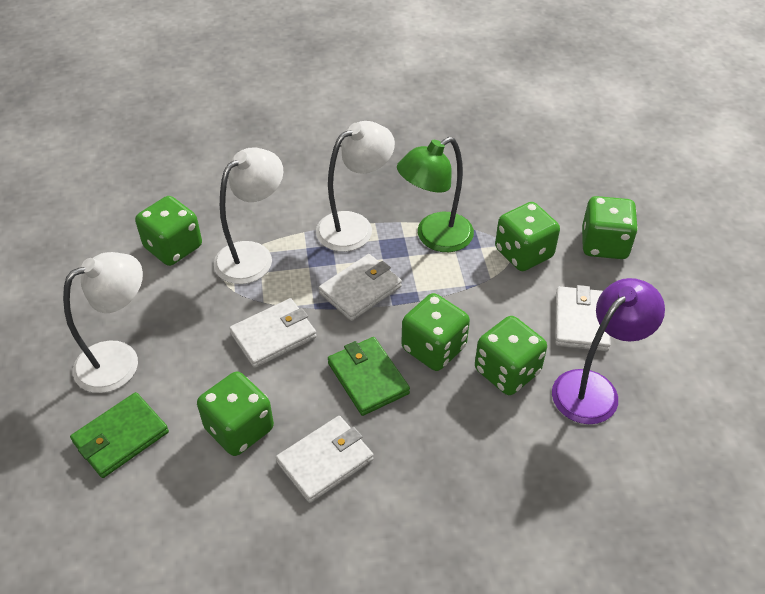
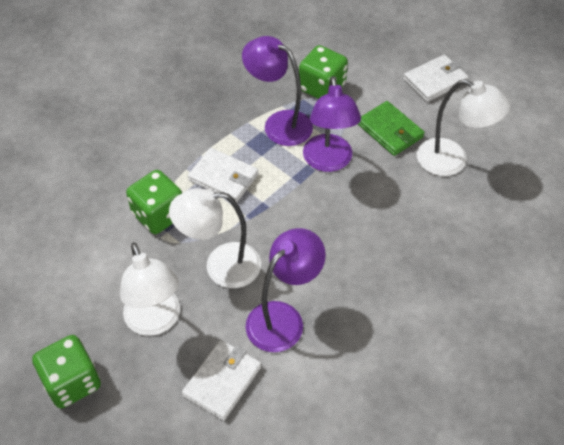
green dice: [135,196,202,266] [197,371,274,456] [401,293,470,371] [475,316,547,395] [495,202,560,271] [582,196,638,259] = 6 -> [32,335,101,408] [126,170,182,234] [299,45,348,99] = 3
green lamp: [397,137,474,252] = 1 -> none = 0
green wallet: [70,392,169,478] [328,337,410,416] = 2 -> [358,101,424,156] = 1
purple lamp: [552,278,665,424] = 1 -> [242,36,313,146] [246,228,326,352] [303,76,361,172] = 3
white wallet: [229,298,317,368] [276,416,374,503] [319,254,402,321] [555,285,611,351] = 4 -> [182,340,261,421] [188,148,259,203] [403,55,469,102] = 3

